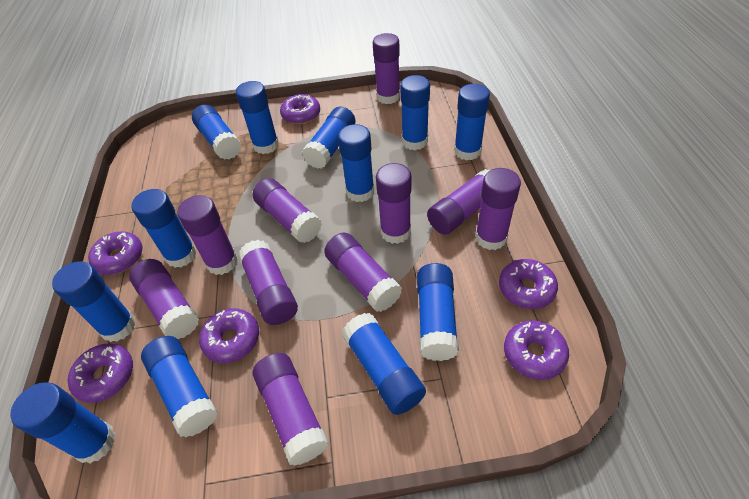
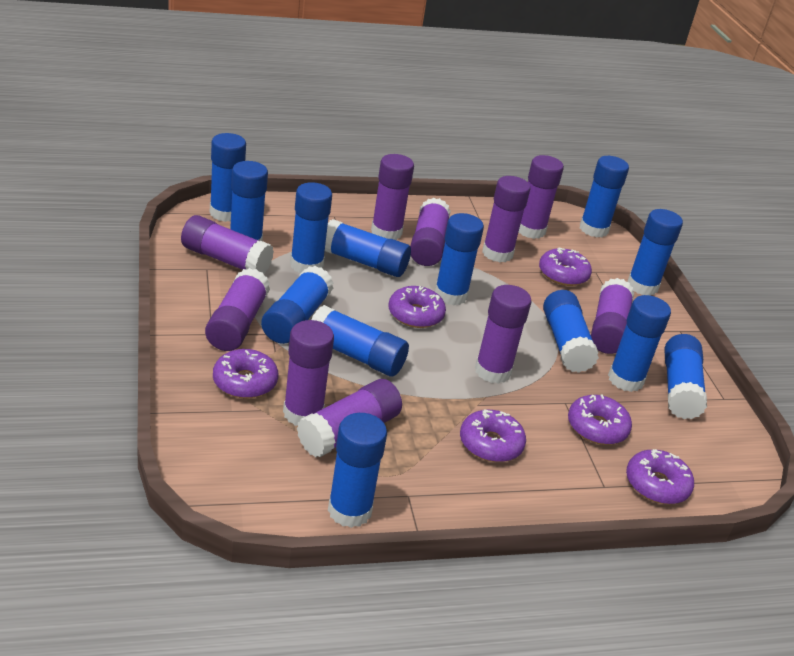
blue glue stick: [10,382,115,463] [52,261,136,342] [132,189,197,268] [141,336,218,438] [192,105,241,160] [236,81,279,154] [302,107,356,169] [338,124,374,202] [342,313,426,415] [400,75,430,150] [417,263,459,361] [454,84,490,160] = 12 -> [210,133,246,222] [230,161,268,241] [261,266,334,344] [290,182,332,274] [312,305,409,376] [325,219,411,277] [328,413,387,528] [435,213,484,305] [543,290,599,373] [580,156,629,238] [608,295,671,392] [627,209,683,295] [664,334,707,419] = 13

